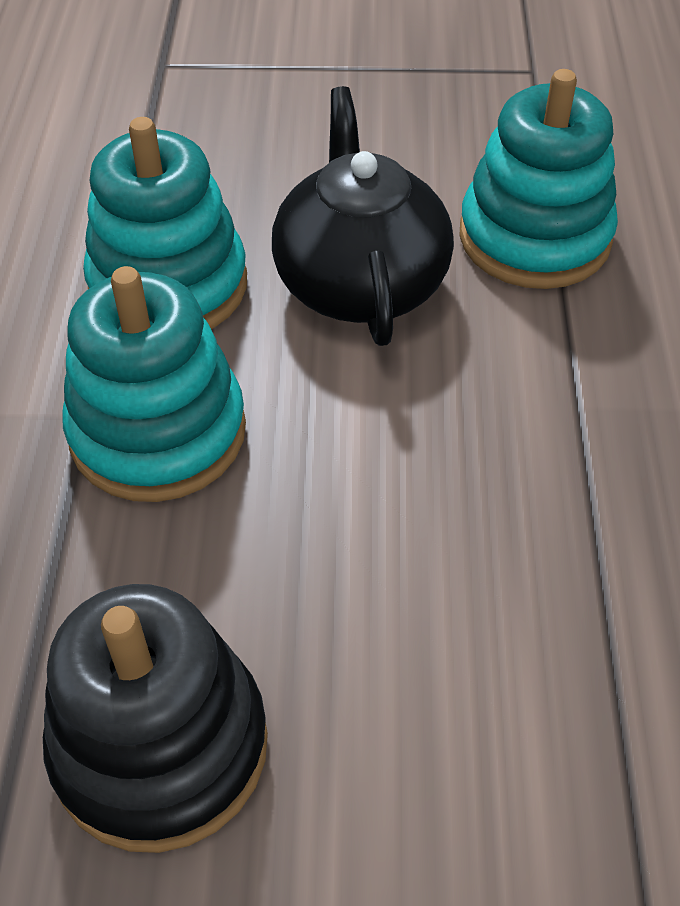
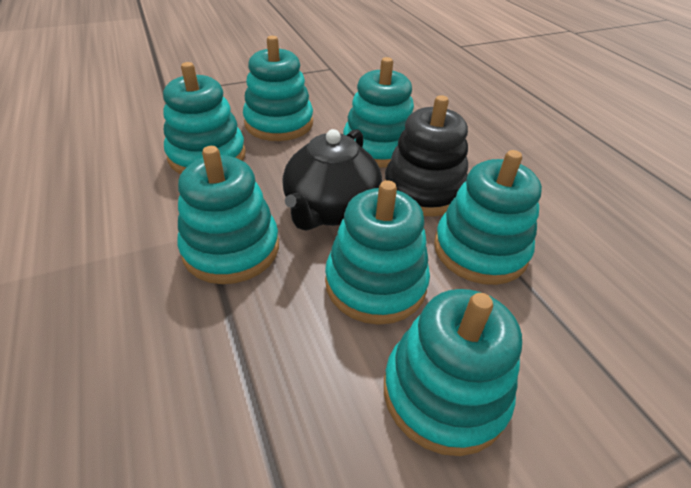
turquoise stacking toy: [62,266,246,502] [83,117,247,329] [459,69,618,289] = 3 -> [163,62,246,174] [178,146,279,284] [243,36,313,141] [325,180,430,325] [343,57,414,168] [384,289,522,456] [434,150,542,285] = 7

